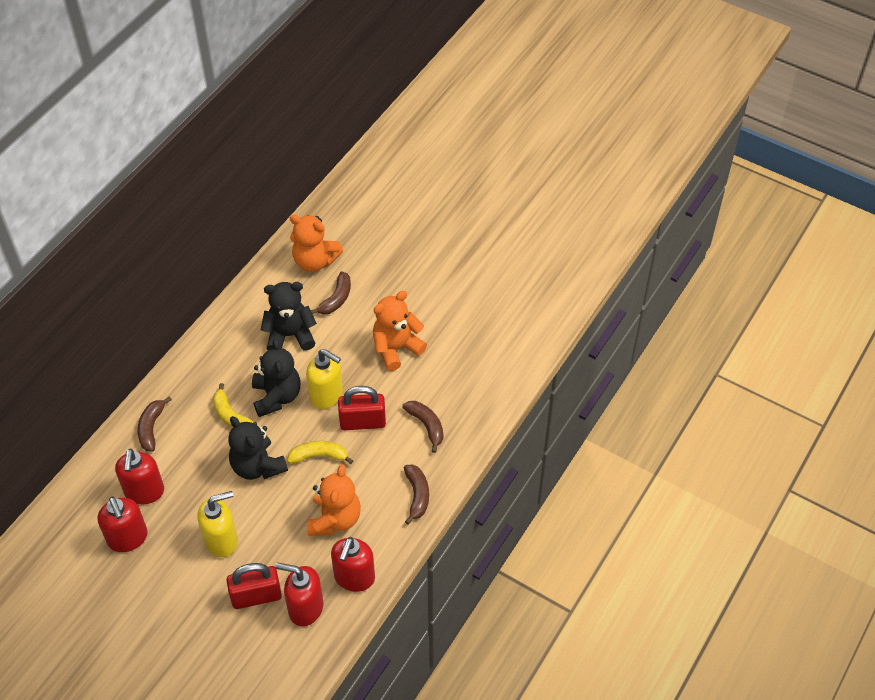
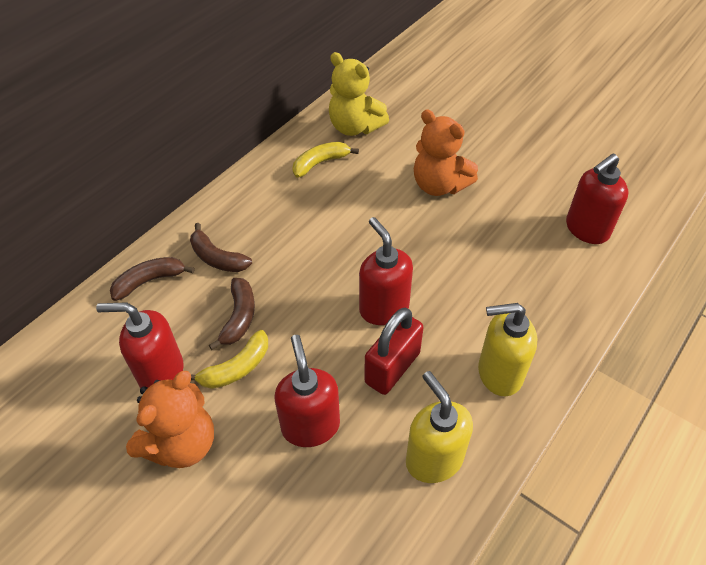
black teddy bear: [228,416,288,480] [252,338,301,417] [261,282,317,351] = 3 -> none = 0
brown banana: [137,396,172,452] [311,271,351,315] [402,401,443,453] [404,465,429,525] = 4 -> [110,257,194,301] [190,223,252,272] [209,278,255,350] = 3
orange teddy bear: [290,215,343,272] [307,464,361,536] [373,291,427,371] = 3 -> [126,371,214,468] [414,109,478,196] = 2
red padlock: [226,563,282,609] [338,386,386,430] = 2 -> [364,308,424,395] = 1
yellow teddy bear: none = 0 -> [329,52,389,136] = 1

